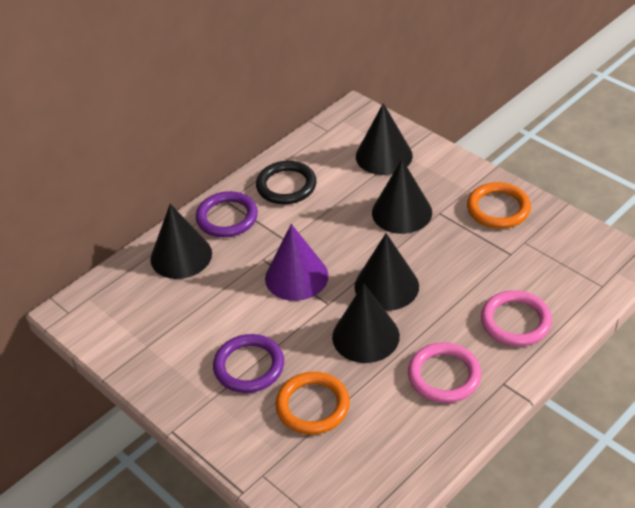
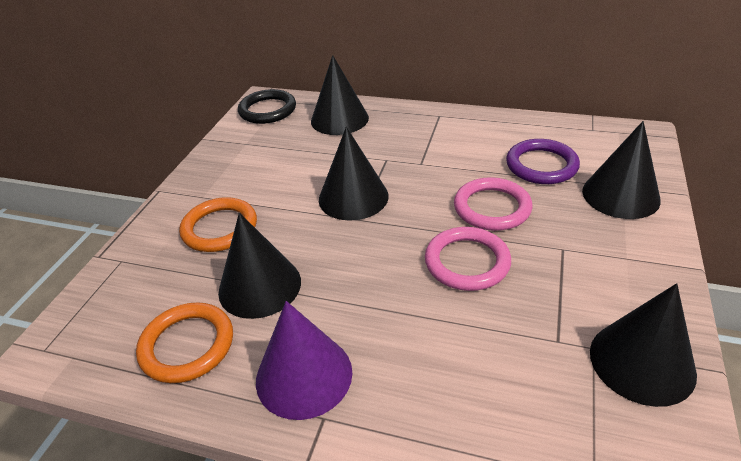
purple ring: [196,191,258,237] [213,334,284,393] = 2 -> [506,139,580,184] = 1

